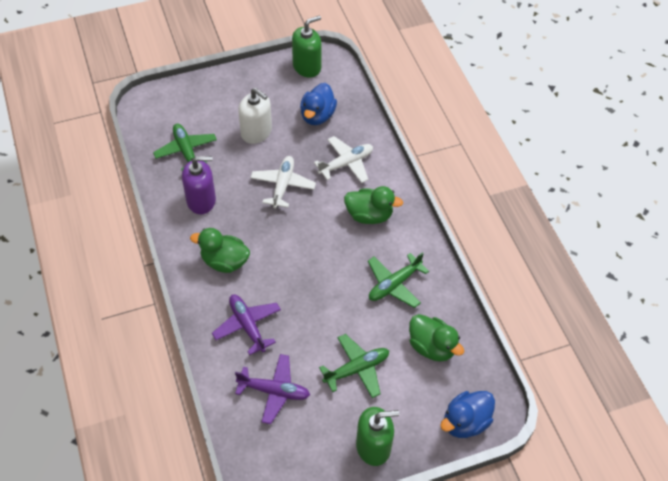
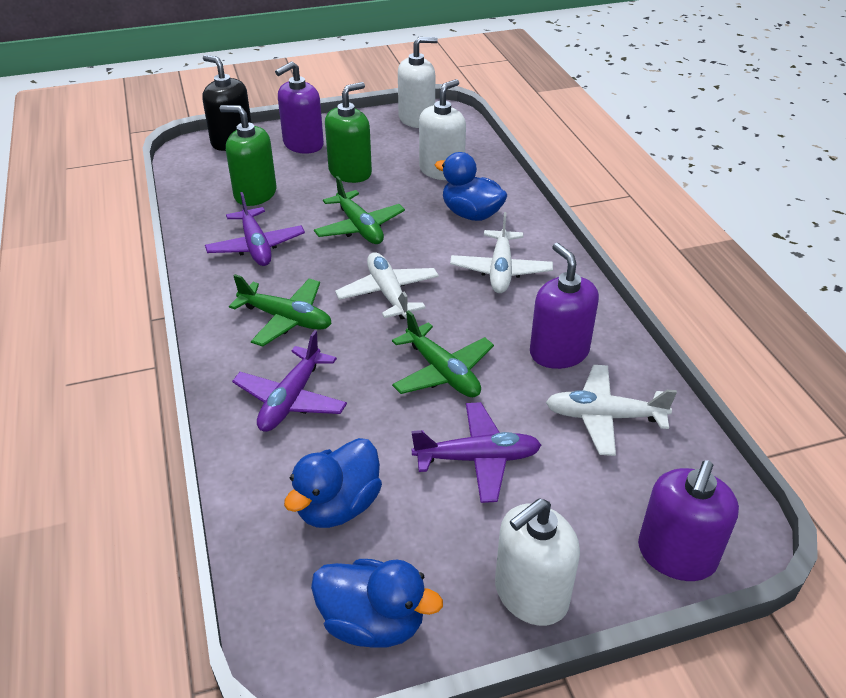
black soap dispenser: none = 0 -> [202,55,252,151] = 1
blue duck: [300,83,337,125] [440,391,495,438] = 2 -> [284,438,382,528] [311,559,443,648] [435,152,508,221] = 3
green duck: [190,228,250,273] [344,186,403,224] [409,314,464,362] = 3 -> none = 0
purple plane: [212,294,281,355] [235,354,310,424] = 2 -> [205,192,305,266] [232,330,347,432] [411,402,541,503] = 3
purple soap dispenser: [182,156,216,214] = 1 -> [275,61,324,154] [530,243,599,369] [638,460,739,581] = 3
white plane: [250,156,316,209] [314,136,373,183] = 2 -> [335,252,439,319] [450,212,553,293] [546,365,677,456] = 3
white soap dispenser: [238,88,272,144] = 1 -> [398,37,438,128] [419,79,466,180] [495,498,580,626] = 3

